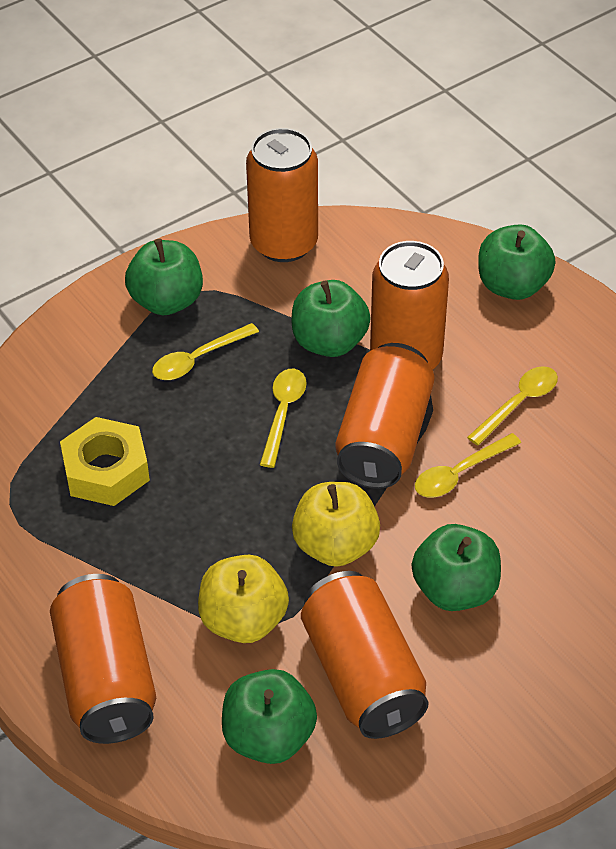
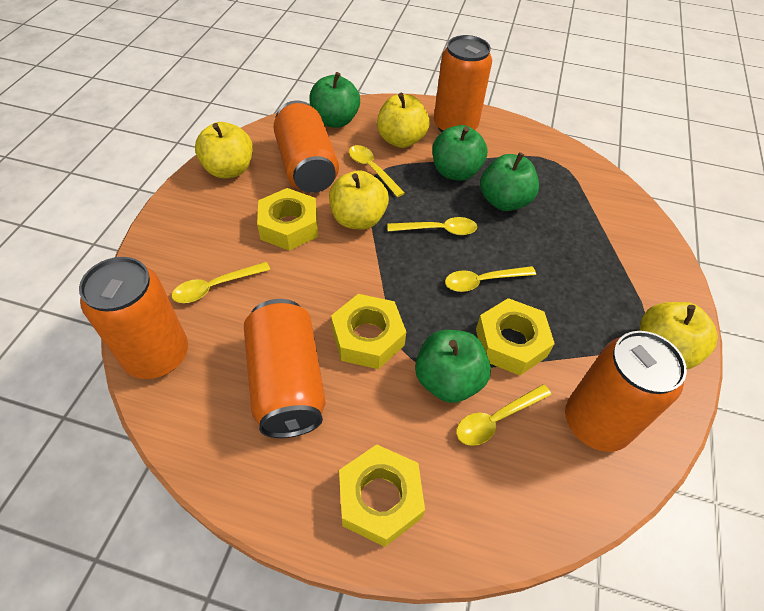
green apple: [125,239,203,315] [222,669,317,764] [292,280,371,357] [412,524,501,611] [478,224,556,300] = 5 -> [309,72,360,128] [415,330,491,403] [432,125,487,181] [480,152,539,211] = 4
yellow apple: [198,555,289,643] [292,482,380,567] = 2 -> [195,122,253,179] [329,170,389,229] [377,93,429,148] [640,302,718,369] = 4
yellow nut: [60,417,150,506] = 1 -> [257,188,318,251] [331,294,406,369] [339,444,425,547] [476,298,555,376] = 4
yellow spoon: [152,323,259,380] [260,369,307,468] [415,433,521,497] [467,366,558,445] = 4 -> [172,262,270,303] [349,145,405,197] [387,217,477,235] [445,266,536,292] [456,384,552,446] = 5

